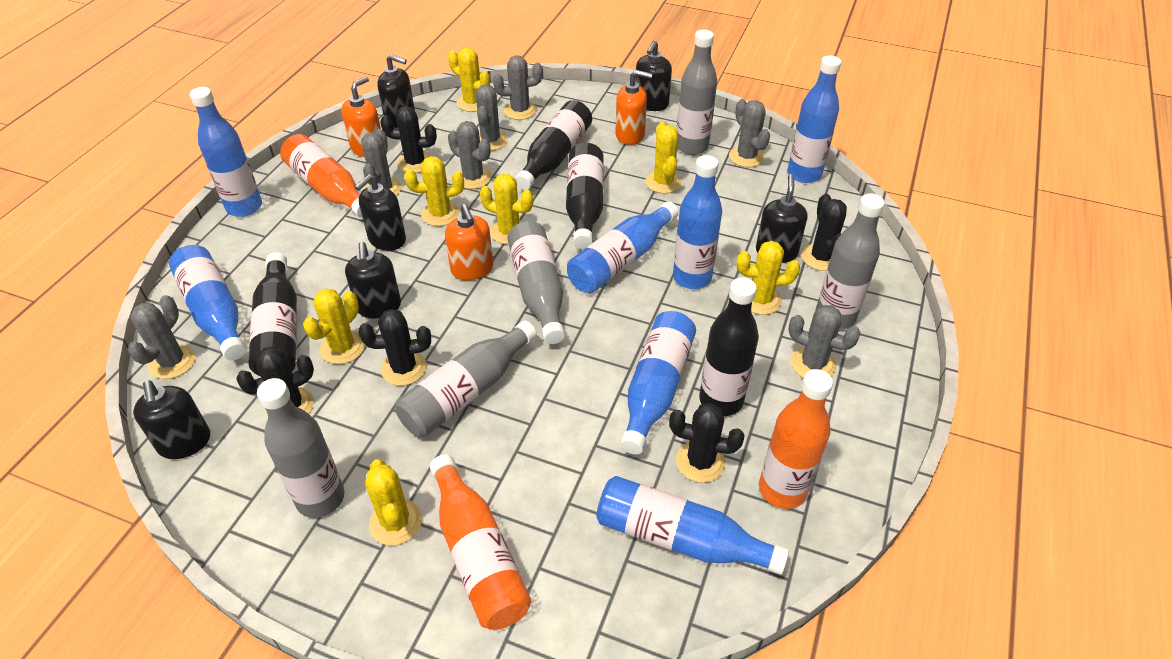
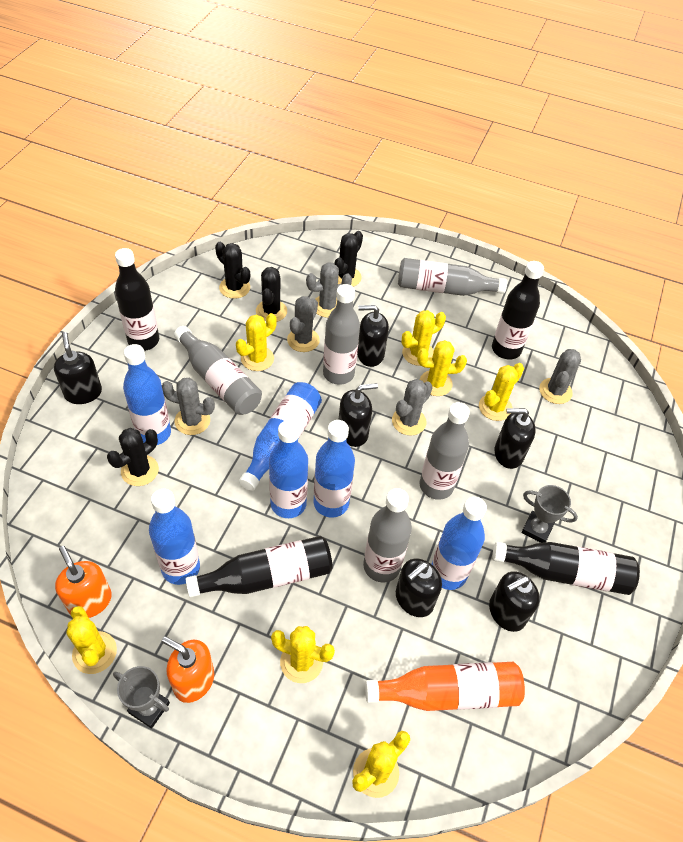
black cactus: [236,347,314,416] [358,309,431,386] [380,106,437,173] [669,403,744,483] [801,194,847,271] = 5 -> [107,428,159,486] [215,242,250,299] [256,267,287,322] [334,231,363,287] = 4
blue bottle: [169,245,246,360] [190,87,262,217] [567,201,679,294] [596,476,789,575] [620,311,696,455] [673,155,722,289] [787,55,841,183] = 7 -> [123,344,171,445] [149,489,200,585] [239,382,322,491] [269,420,308,518] [314,420,355,517] [432,497,487,590] = 6
grey cactus: [128,295,195,379] [362,129,402,196] [448,121,491,189] [475,85,508,151] [493,55,543,120] [729,99,770,167] [788,305,861,378] = 7 -> [162,378,215,435] [287,296,320,352] [306,262,352,318] [392,379,433,436] [539,349,581,404] = 5
grey trophy: none = 0 -> [113,666,170,729] [521,485,578,543] = 2
orange bottle: [280,134,362,218] [430,454,531,630] [759,369,833,509] = 3 -> [365,662,525,711] = 1
orange soap dispenser: [341,77,381,157] [445,204,493,280] [615,70,652,145] = 3 -> [55,546,112,618] [162,636,214,703] = 2

